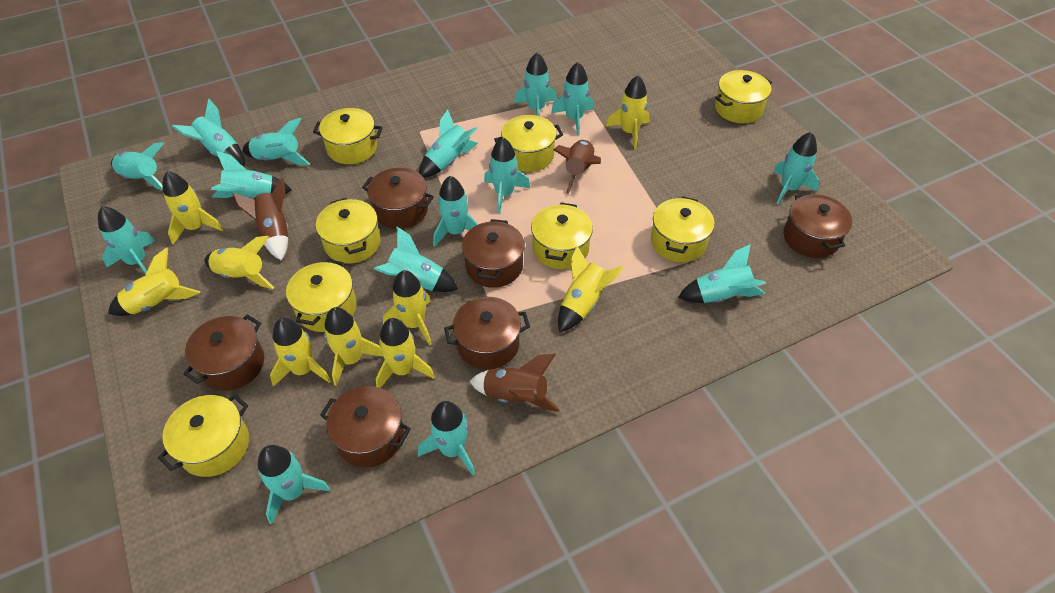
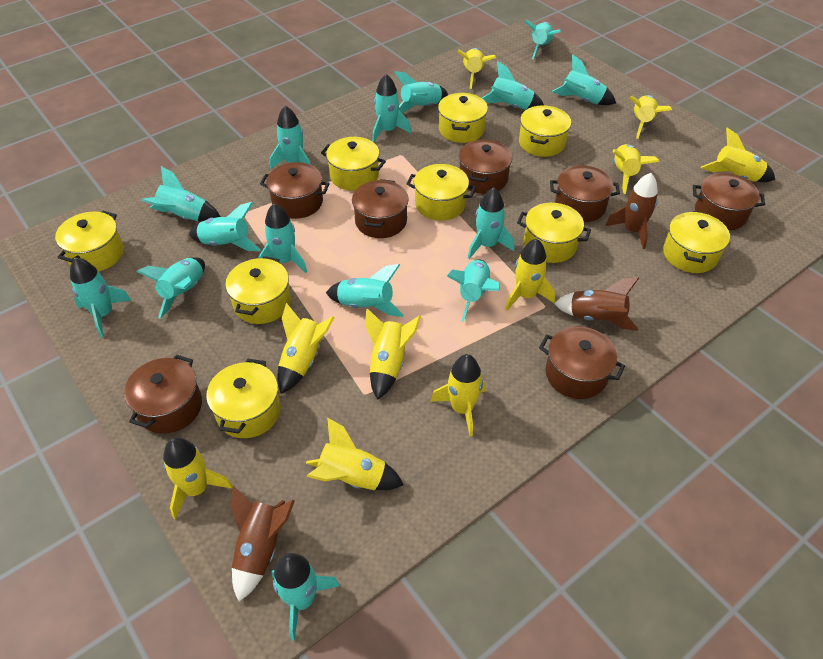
brown pot: [183,314,264,391] [320,386,411,467] [362,168,434,229] [444,297,530,370] [462,219,525,288] [783,192,852,258] = 6 -> [124,355,202,434] [260,162,330,219] [352,179,409,238] [459,139,512,194] [539,327,625,399] [550,165,620,222] [693,173,765,230] = 7
yellow pot: [158,394,249,477] [286,259,357,332] [313,108,383,164] [316,198,380,264] [494,115,563,172] [531,203,593,269] [651,196,715,262] [715,70,772,123] = 8 -> [55,211,124,272] [206,358,281,438] [225,256,291,324] [321,137,386,191] [407,164,476,220] [438,93,488,143] [517,203,591,263] [519,105,571,157] [663,211,730,273] = 9
yellow rocket: [108,247,200,316] [163,171,223,244] [204,236,274,289] [270,318,331,387] [324,307,383,386] [376,318,435,388] [383,270,432,346] [558,246,623,333] [606,75,650,149] = 9 -> [163,437,233,519] [277,303,335,394] [306,417,404,490] [365,308,421,400] [430,354,486,437] [457,48,496,89] [505,238,555,311] [613,144,660,194] [630,95,672,139] [701,128,776,182] = 10

